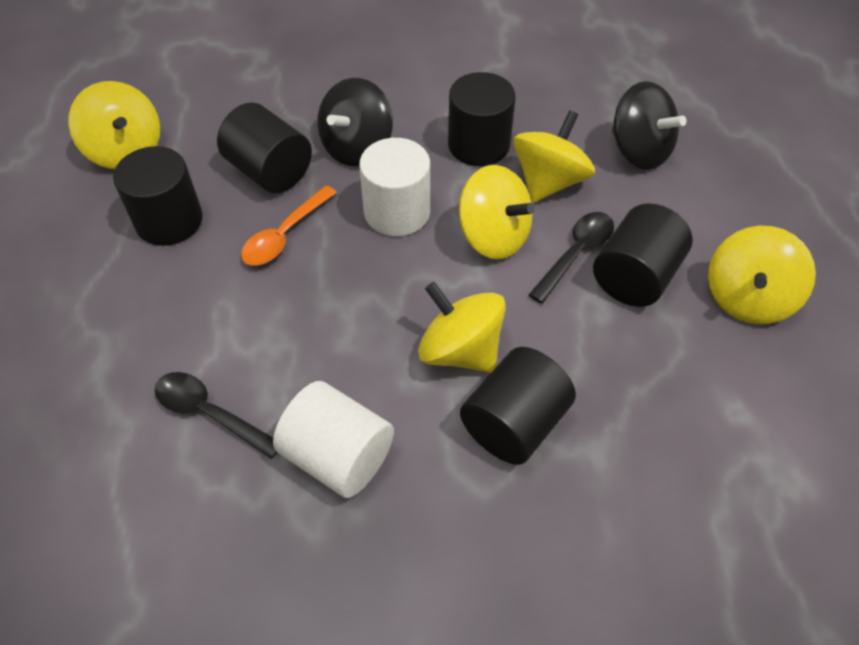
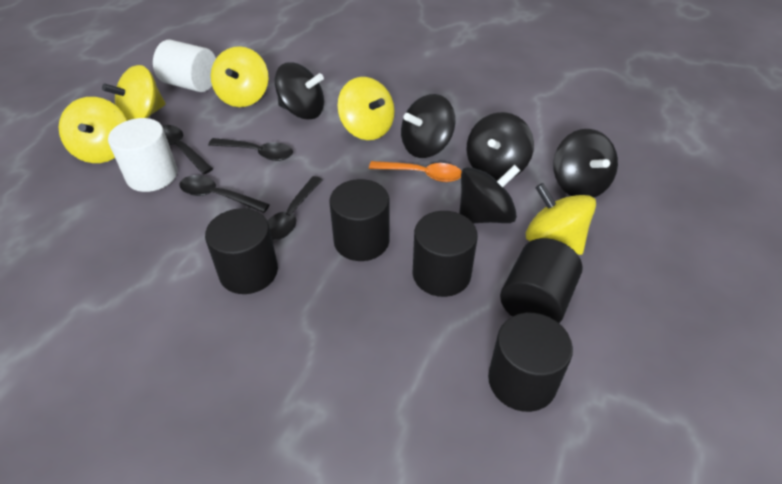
black spinning top: [317,78,393,166] [612,81,686,170] = 2 -> [275,62,324,120] [401,94,455,158] [459,164,520,223] [467,112,534,181] [553,129,618,197] = 5
black spoon: [155,372,277,459] [529,212,614,304] = 2 -> [163,125,213,174] [179,175,270,213] [208,138,293,161] [268,176,323,240] = 4

